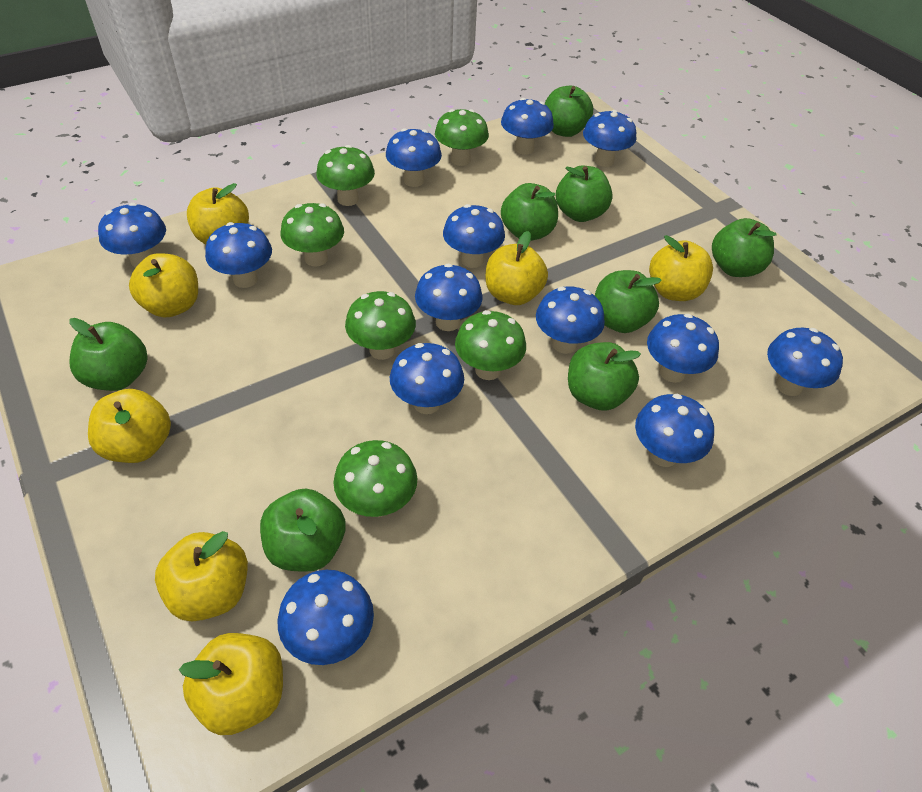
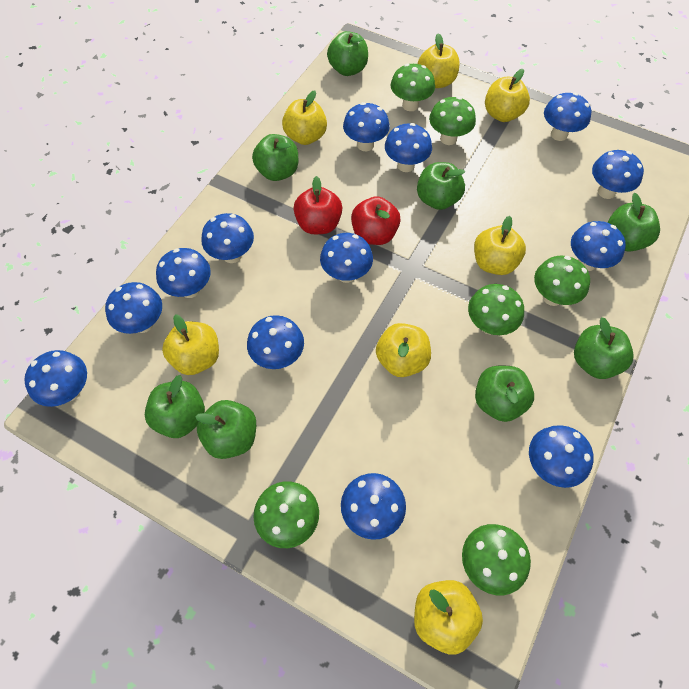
red apple: none = 0 -> [294,176,342,234] [351,196,401,245] = 2

